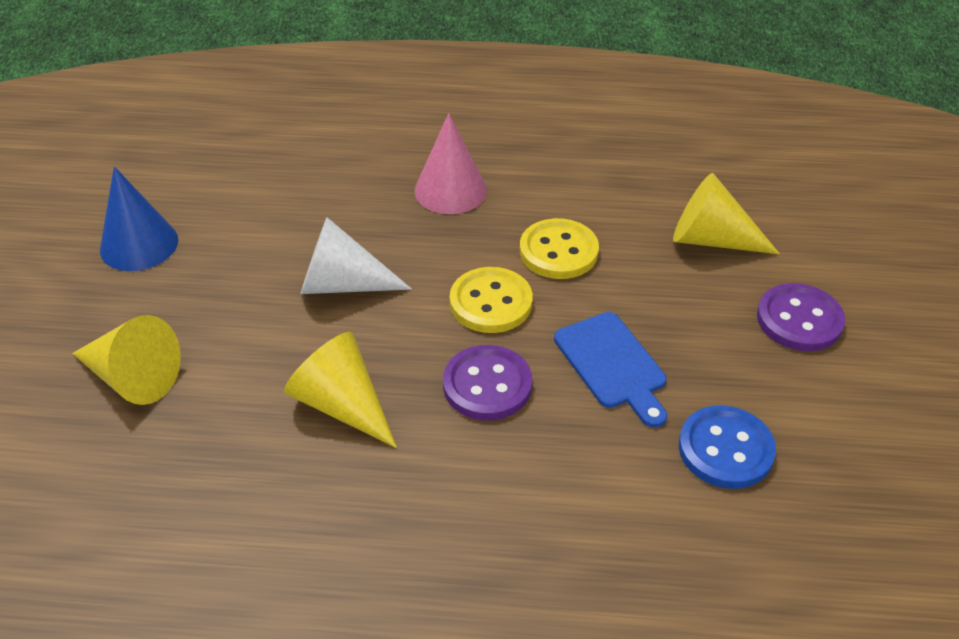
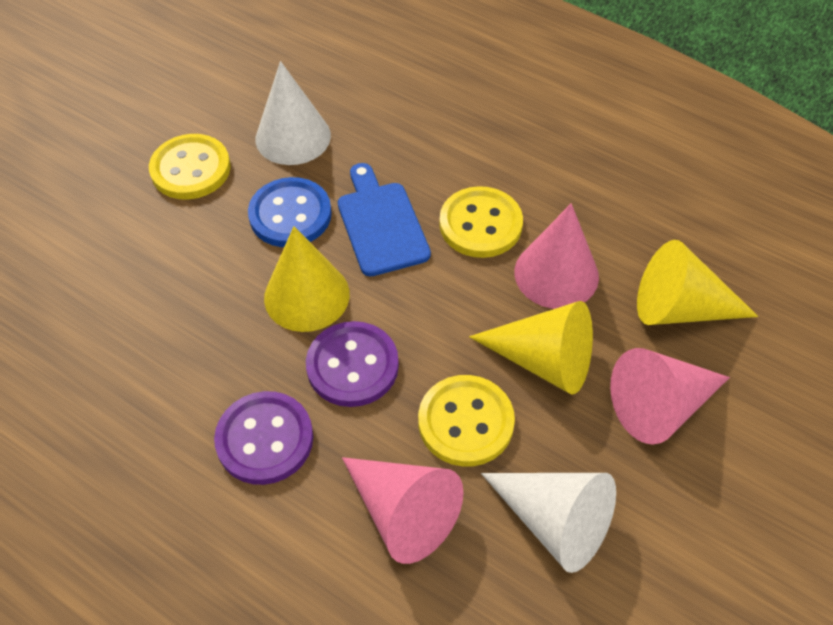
blue cone: [100,166,178,271] = 1 -> none = 0
pink cone: [414,113,487,214] = 1 -> [342,457,464,564] [514,203,599,309] [610,348,730,444] = 3
white cone: [301,217,412,294] = 1 -> [255,61,331,165] [481,473,616,573] = 2
yellow button: [450,267,533,333] [520,218,599,279] = 2 -> [149,134,231,199] [418,375,515,467] [439,186,523,258] = 3

